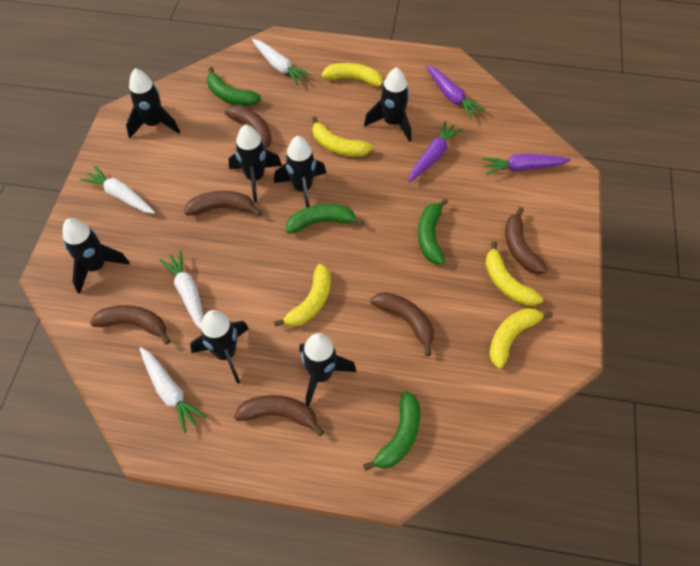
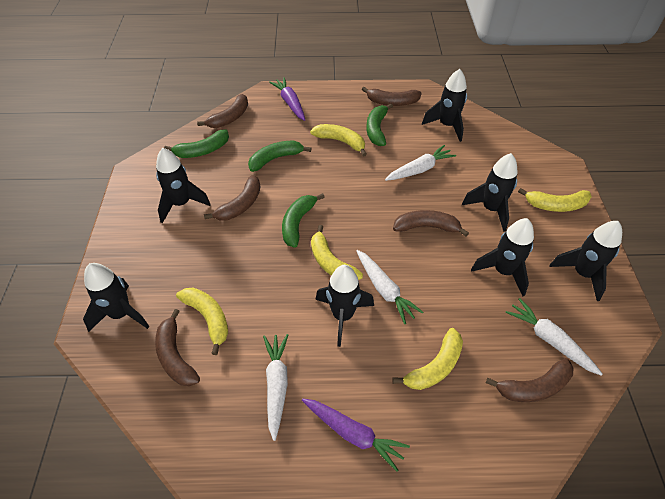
purple carrot: [409,121,463,182] [426,65,486,119] [482,153,571,175] = 3 -> [269,77,305,121] [302,399,410,472] = 2

